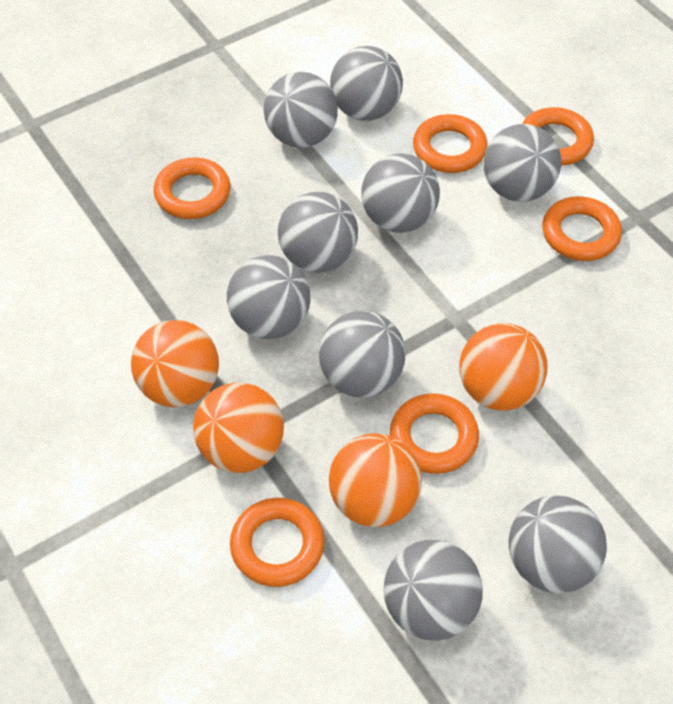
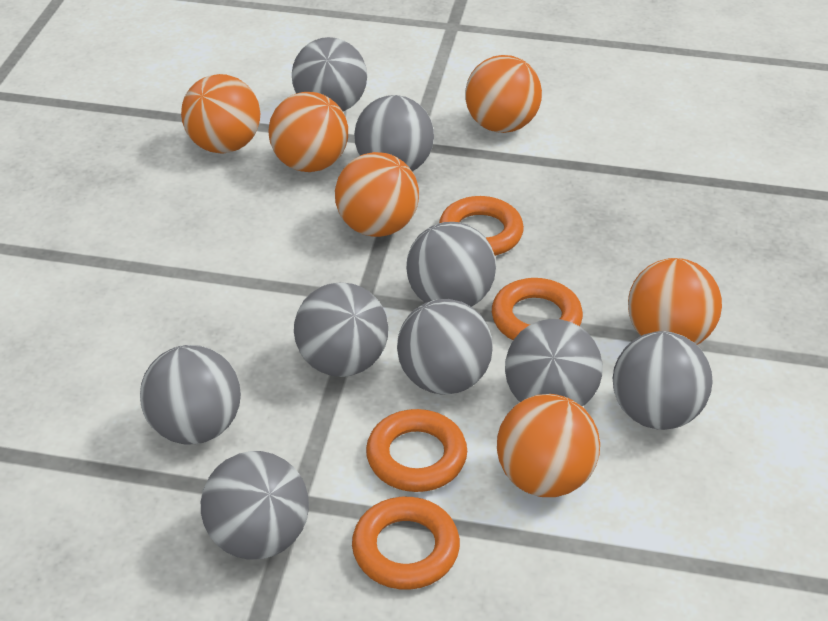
orange ball: [131,320,219,407] [193,382,284,473] [329,433,422,527] [459,323,547,411] = 4 -> [181,74,260,154] [268,92,348,172] [335,152,419,237] [465,55,542,133] [497,394,600,497] [628,258,722,345] = 6
orange ring: [154,157,230,219] [230,498,325,587] [390,393,479,474] [413,114,488,173] [522,107,594,166] [542,196,622,261] = 6 -> [352,497,460,590] [366,409,467,492] [439,196,524,256] [492,278,583,340] = 4

